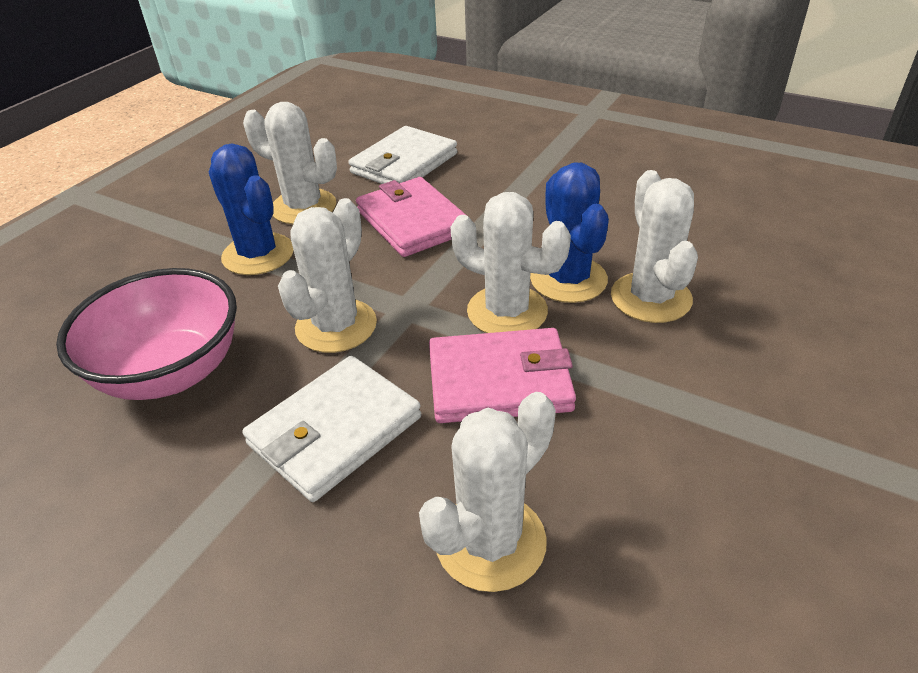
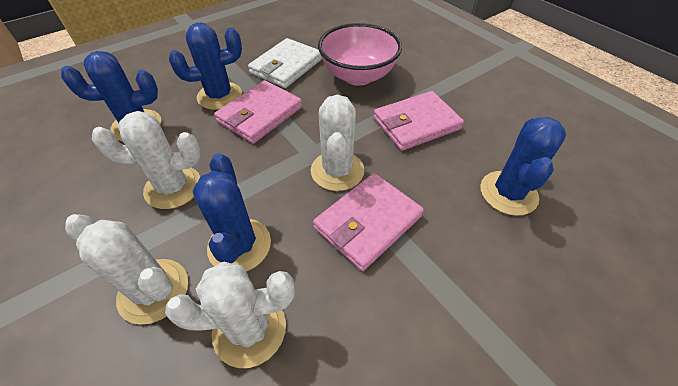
blue cactus: [209,143,293,275] [530,162,609,303] = 2 -> [61,51,161,142] [169,23,242,110] [193,153,271,271] [480,117,566,216] = 4
pink wallet: [356,177,470,257] [429,328,576,423] = 2 -> [214,80,302,144] [313,173,424,271] [373,91,464,151] = 3
white cactus: [243,102,337,224] [278,198,377,353] [419,392,556,592] [451,192,571,333] [611,170,698,323] = 5 -> [65,214,188,325] [92,111,201,209] [165,262,295,368] [311,95,364,191] = 4
white wallet: [242,356,421,502] [348,126,457,184] = 2 -> [248,38,322,88] = 1

